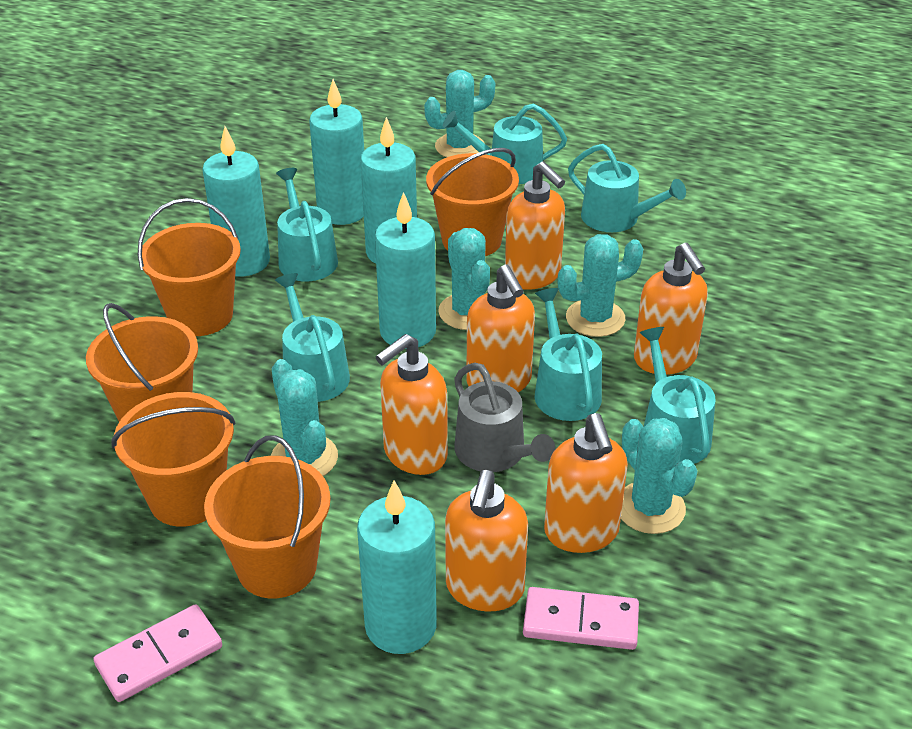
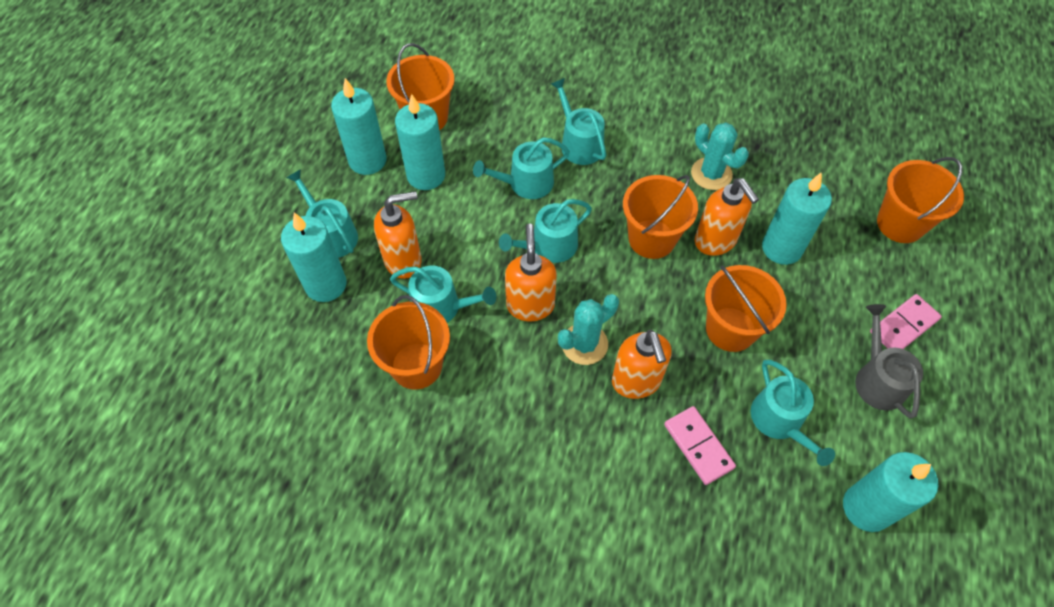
orange soap dispenser: [375,334,448,475] [445,470,528,612] [466,265,535,392] [505,161,565,290] [544,413,628,553] [634,243,708,375] = 6 -> [374,191,422,279] [505,224,557,322] [612,330,672,399] [695,178,759,256] = 4
turquoise cactus: [271,359,338,476] [424,70,495,157] [438,228,490,330] [558,234,644,337] [621,418,697,534] = 5 -> [558,294,619,365] [691,123,749,190] = 2

